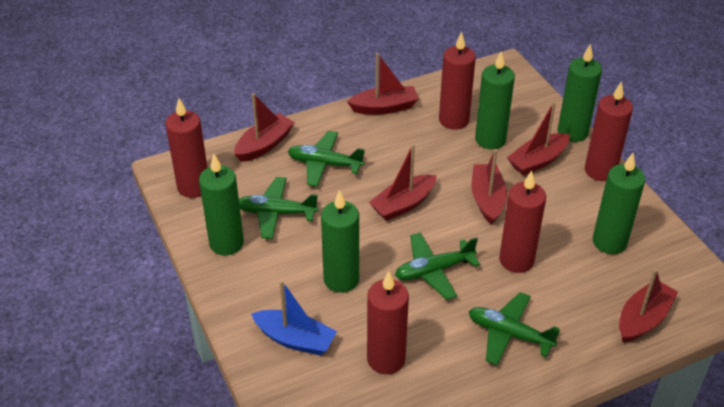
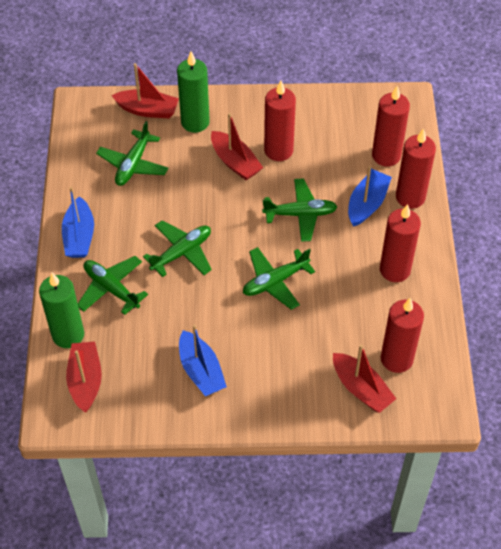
blue boat: [251,280,337,356] = 1 -> [62,187,94,258] [179,325,227,396] [348,166,392,227] = 3
green candle: [199,154,244,255] [321,190,359,293] [475,51,515,149] [557,44,602,142] [593,153,645,254] = 5 -> [39,273,84,348] [177,52,210,133] = 2
green plane: [239,177,319,239] [288,131,365,187] [395,232,480,300] [469,292,560,365] = 4 -> [78,256,148,315] [96,121,168,186] [143,220,212,277] [243,247,315,310] [262,178,337,242] = 5
red boat: [234,93,295,162] [347,53,418,115] [369,144,437,221] [471,149,507,225] [507,102,570,176] [619,269,678,343] = 6 -> [66,342,102,412] [111,63,179,118] [211,113,263,180] [333,344,396,413] = 4

